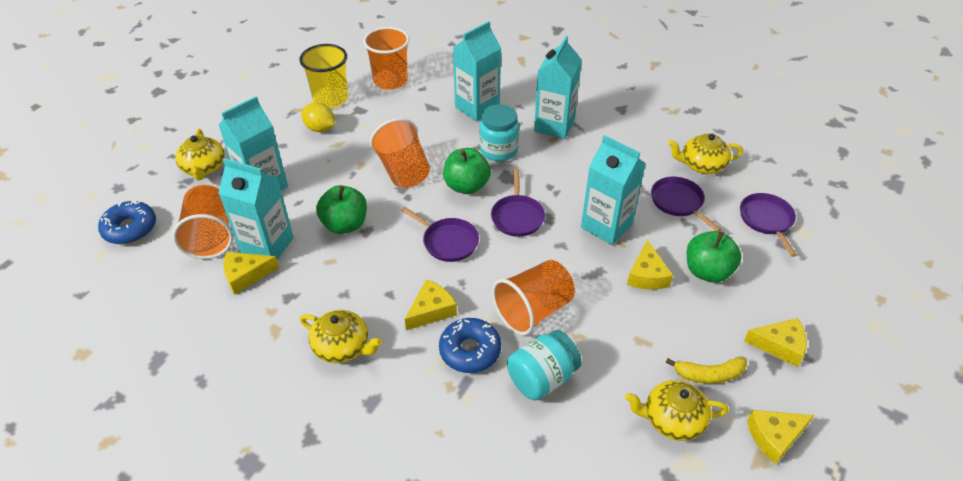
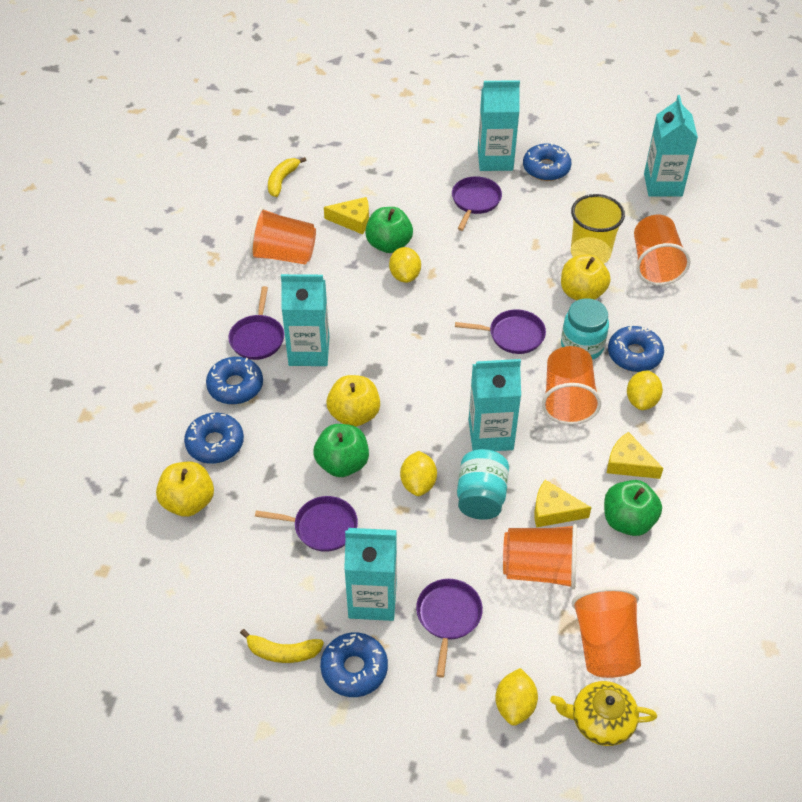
blue donut: [98,201,156,244] [439,318,501,373] = 2 -> [184,413,244,464] [206,357,263,404] [320,632,388,697] [523,143,572,181] [608,325,664,372] = 5
orange cup: [172,185,233,259] [363,27,409,90] [370,118,430,188] [492,260,575,336] = 4 -> [249,207,316,264] [503,524,577,589] [542,346,602,425] [572,587,641,678] [634,215,691,286] = 5
purple pan: [401,207,479,262] [491,169,545,237] [651,176,721,231] [740,193,797,257] = 4 -> [228,286,284,360] [255,496,358,552] [416,579,483,677] [452,176,502,231] [455,309,546,354] = 5
yellow apple: none = 0 -> [156,462,214,517] [327,375,380,427] [561,255,611,300] = 3
yellow banana: [666,357,747,384] = 1 -> [240,629,324,663] [268,157,306,197] = 2
yellow cheese: [223,252,279,294] [405,279,457,330] [627,240,673,290] [744,318,807,367] [747,410,814,464] = 5 -> [324,197,369,234] [534,480,592,528] [607,432,663,479] = 3
yellow lemon: [301,102,335,132] = 1 -> [389,247,421,283] [400,451,437,496] [495,668,538,726] [627,370,663,410] = 4
yellow teapot: [175,129,225,180] [300,310,382,363] [625,380,728,441] [668,134,743,174] = 4 -> [550,681,657,746] = 1

